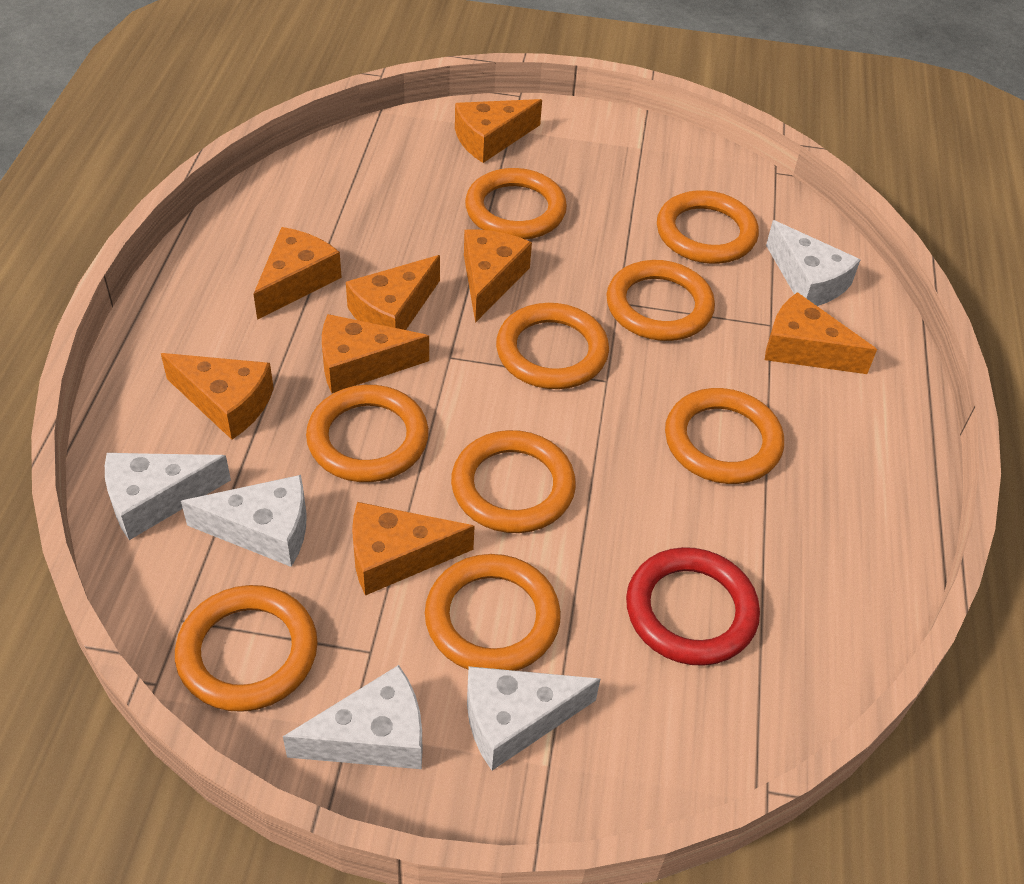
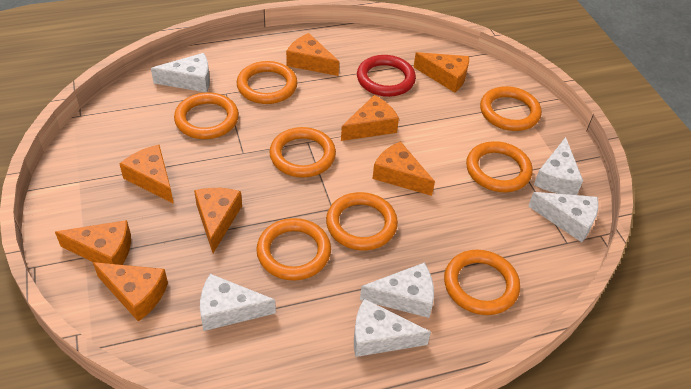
orange ring: [175,585,318,712] [306,385,429,482] [425,554,561,671] [451,430,576,533] [465,168,567,240] [496,303,609,389] [606,260,715,341] [657,190,759,264] [665,388,784,484] = 9 -> [174,92,239,139] [237,61,298,104] [256,218,331,280] [269,127,336,177] [326,192,398,250] [444,250,520,315] [466,141,533,192] [480,86,542,131] = 8
white cheese: [105,453,231,540] [181,475,306,567] [283,665,422,769] [467,666,600,770] [766,220,861,306] = 5 -> [151,53,210,92] [200,274,276,331] [354,299,431,357] [360,262,434,318] [528,192,598,242] [534,137,583,195] = 6

